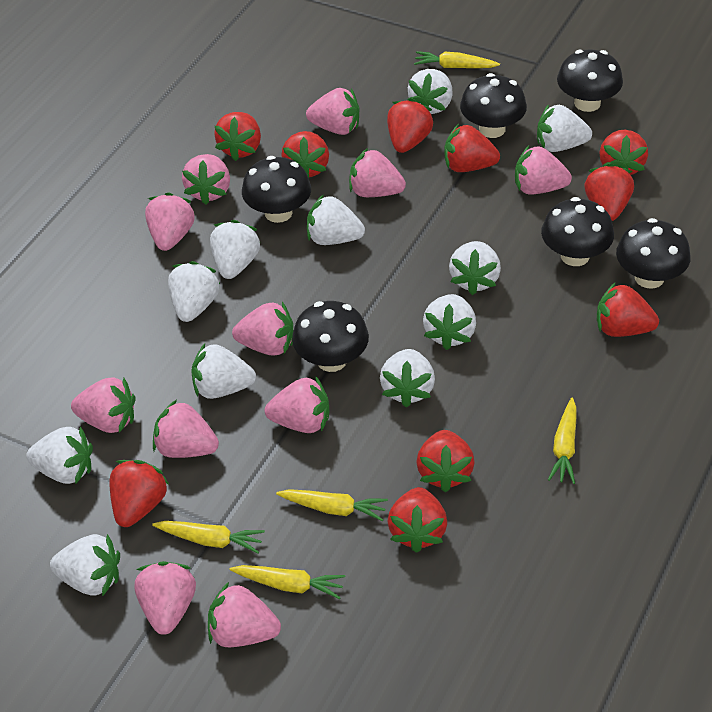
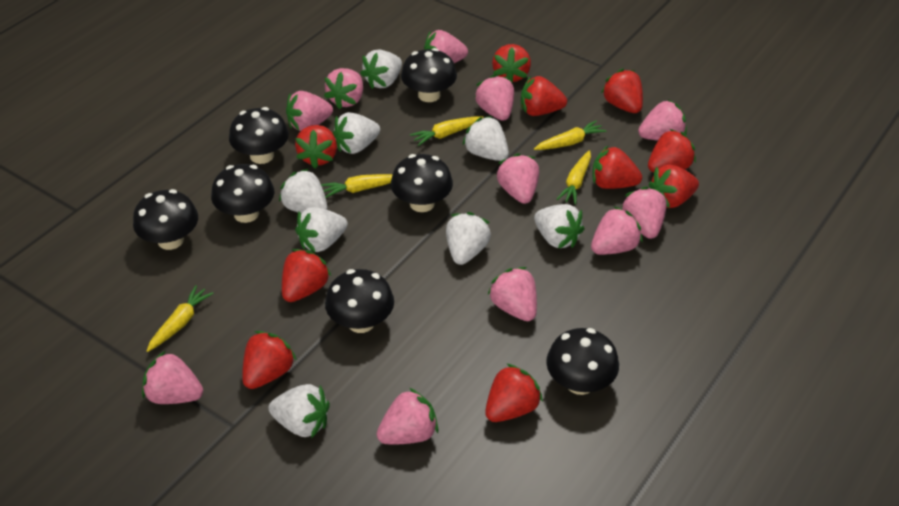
black mushroom: [242,156,311,223] [292,301,369,372] [460,73,527,138] [541,197,614,266] [557,50,623,112] [616,218,691,289] = 6 -> [133,189,198,250] [211,164,274,223] [229,107,289,164] [325,269,394,333] [391,154,453,212] [401,48,457,102] [546,328,619,395] = 7
white strawberry: [26,426,93,484] [50,534,120,597] [168,261,220,322] [191,344,256,399] [210,220,260,279] [307,194,365,245] [380,349,435,407] [408,69,453,114] [423,294,476,350] [449,241,501,295] [537,104,592,152] = 11 -> [268,384,330,438] [279,169,327,213] [295,207,348,252] [333,112,380,154] [360,50,402,89] [446,212,491,265] [462,116,509,161] [534,204,584,248] = 8

